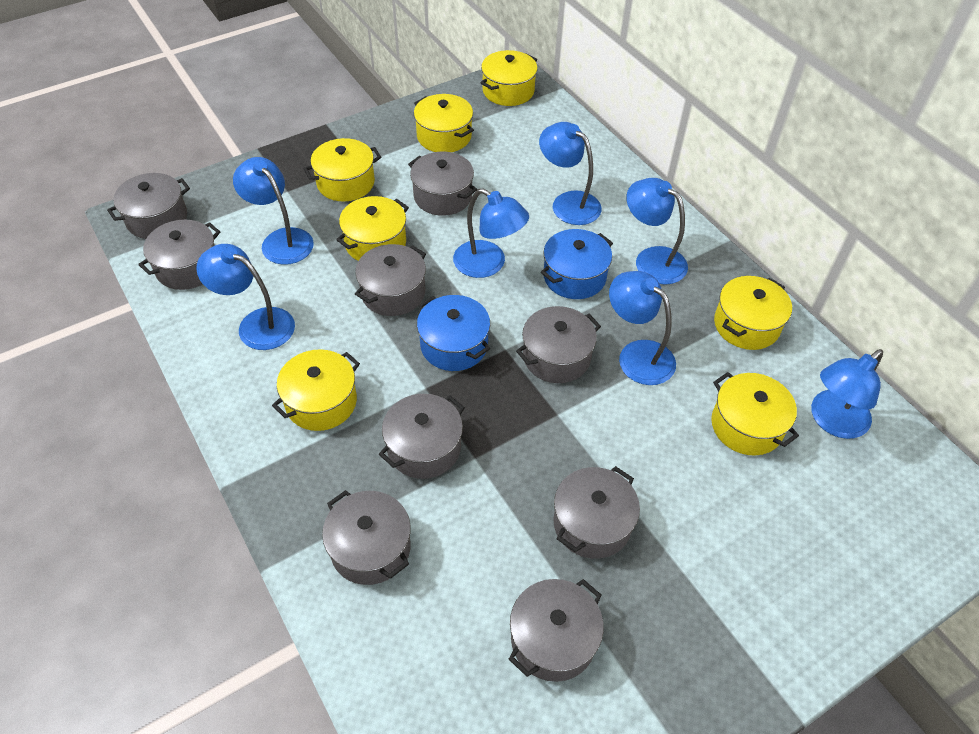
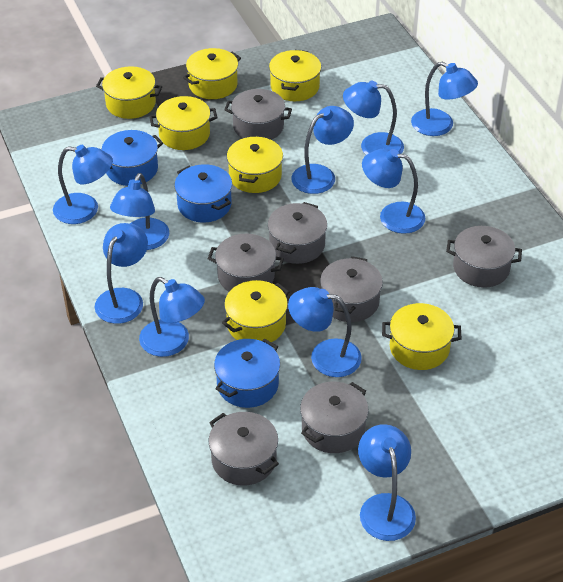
blue lamp: [196,244,295,350] [233,157,314,265] [453,188,529,278] [539,122,602,225] [609,271,676,385] [626,178,688,285] [811,349,883,439] = 7 -> [53,145,113,224] [95,223,148,324] [110,173,169,250] [139,277,205,357] [288,287,362,377] [291,106,354,194] [343,81,404,155] [358,424,416,541] [362,149,425,234] [411,62,478,136] = 10
blue pot: [417,295,490,371] [541,229,613,299] = 2 -> [101,130,163,186] [174,164,232,223] [214,339,280,408] = 3
grey pot: [107,173,190,239] [138,220,220,290] [322,490,411,585] [355,244,426,316] [379,394,465,479] [408,152,477,216] [509,579,604,682] [516,306,601,383] [553,466,640,559] = 9 -> [208,233,284,292] [209,412,279,486] [224,89,292,140] [268,202,327,264] [300,382,369,453] [320,256,383,322] [446,226,522,288] = 7

